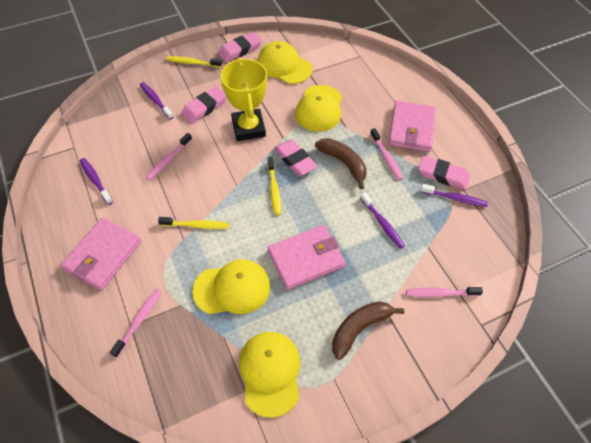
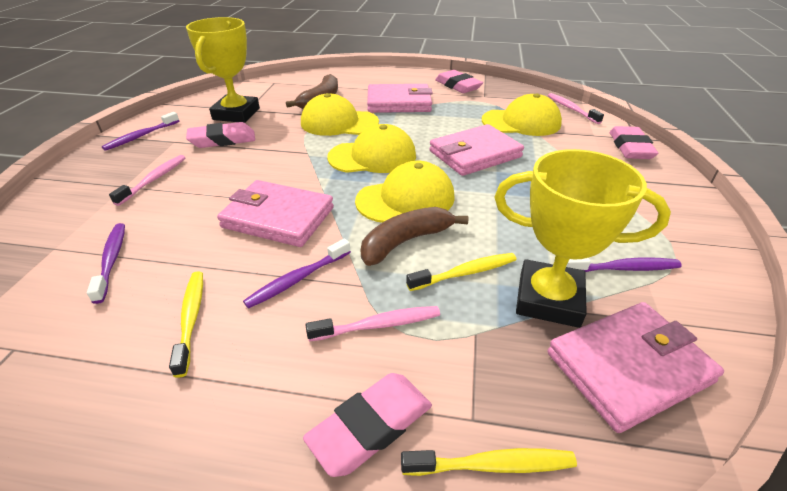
pink toothbrush: [110,289,162,358] [146,133,192,180] [370,128,403,180] [406,287,483,297] = 4 -> [109,155,186,206] [306,306,440,341] [548,93,604,124] = 3
pink wallet: [61,218,142,290] [268,225,345,290] [389,101,436,152] = 3 -> [217,180,334,247] [367,84,433,113] [429,124,524,176] [548,302,724,433] = 4
yellow trophy: [220,58,267,141] = 1 -> [186,17,260,123] [494,149,671,328] = 2

